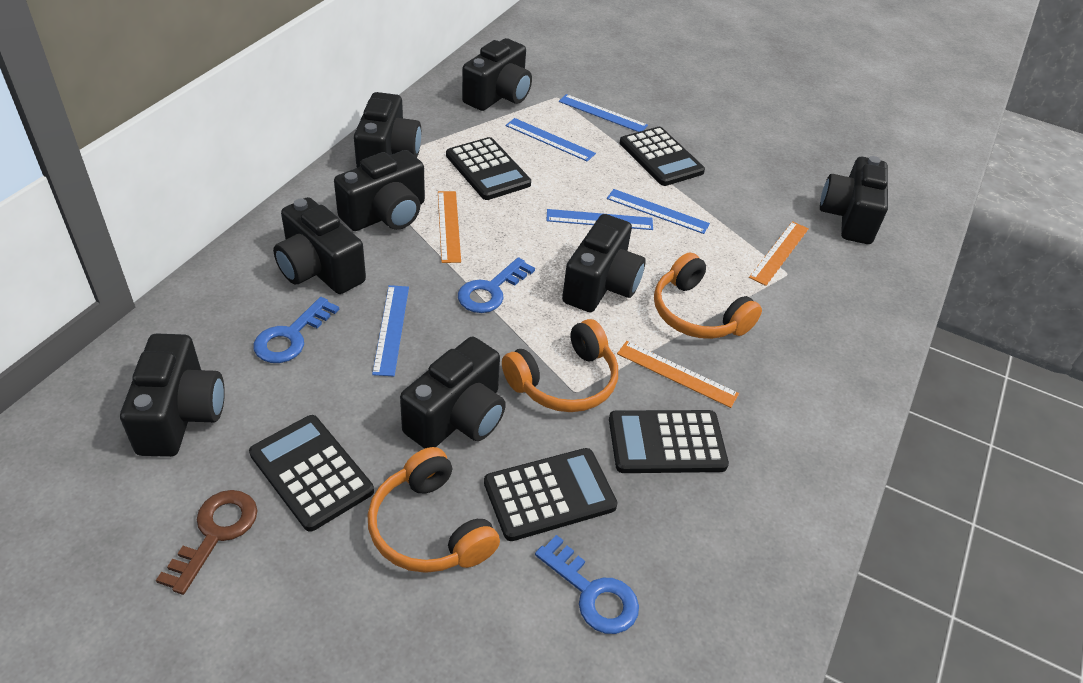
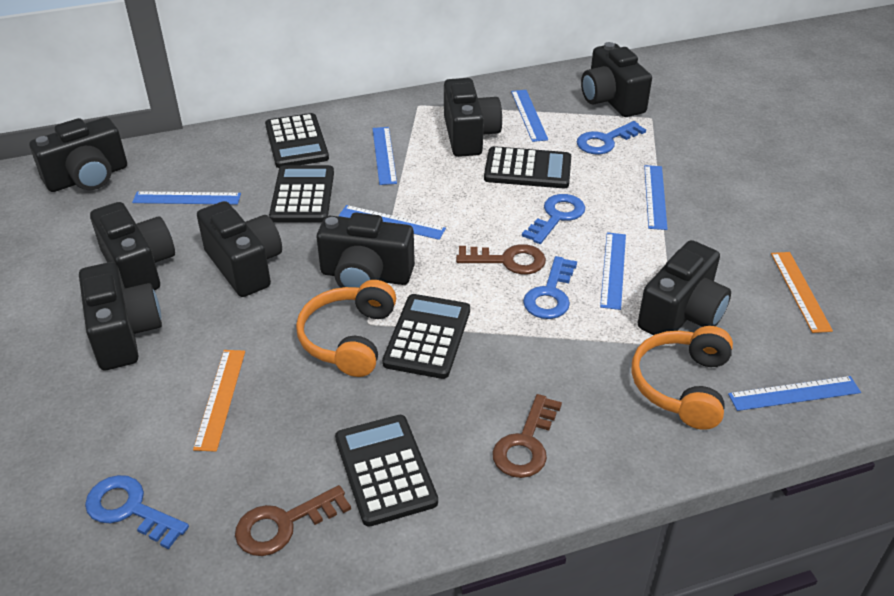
blue key: [254,297,339,363] [458,257,535,313] [535,535,639,634] = 3 -> [85,475,189,549] [522,194,585,244] [523,256,577,319] [577,121,646,154] = 4
blue ruler: [372,285,409,376] [506,118,596,162] [546,209,653,230] [559,94,648,132] [607,189,710,234] = 5 -> [132,191,241,205] [339,205,446,240] [372,127,397,185] [511,90,548,142] [600,232,626,310] [644,165,668,230] [728,376,861,411] = 7
brown key: [156,490,258,595] = 1 -> [235,485,351,556] [456,244,546,274] [492,394,562,478] = 3
orange headphones: [368,447,500,573] [502,319,618,412] [654,253,762,339] = 3 -> [296,280,396,377] [632,326,733,430] = 2
orange ruler: [438,191,461,263] [617,341,739,408] [749,221,809,286] = 3 -> [193,350,245,452] [771,252,833,333] = 2

